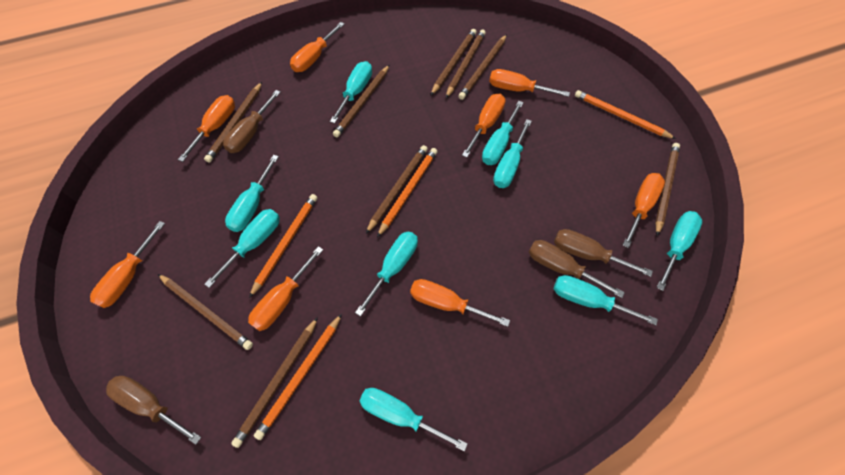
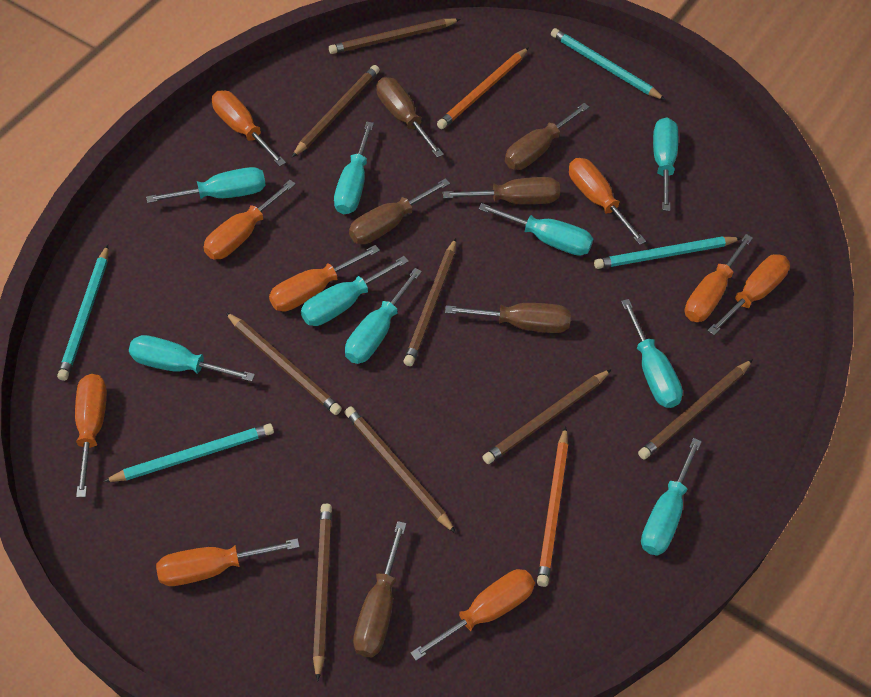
brown pencil: [158,274,253,350] [204,82,262,163] [231,317,318,448] [333,65,389,137] [366,145,428,233] [431,29,477,95] [446,30,486,98] [458,34,507,100] [655,143,680,236] = 9 -> [225,312,342,415] [292,65,380,157] [313,504,332,682] [329,19,461,54] [344,407,456,533] [404,238,456,366] [483,369,612,464] [638,359,753,459] = 8
brown screwdriver: [106,376,201,445] [223,90,281,153] [529,240,625,298] [554,229,653,277] = 4 -> [349,178,450,244] [353,521,407,657] [376,77,444,158] [443,177,560,204] [445,303,571,333] [505,103,589,170] = 6
orange pencil: [249,194,317,298] [254,314,342,440] [377,148,437,237] [575,90,676,139] = 4 -> [437,47,529,129] [537,426,568,587] = 2
orange screwdriver: [90,221,165,308] [178,95,235,162] [248,246,323,331] [290,22,345,72] [410,279,510,327] [462,94,506,158] [489,69,570,97] [623,173,665,248] = 8 -> [75,374,107,497] [156,538,300,586] [203,180,296,260] [212,91,286,166] [269,245,380,312] [410,569,535,661] [569,158,646,245] [685,234,753,322] [707,254,790,335] = 9
turquoise pencil: none = 0 -> [57,245,108,381] [103,423,274,482] [551,28,665,100] [594,236,742,269] = 4

